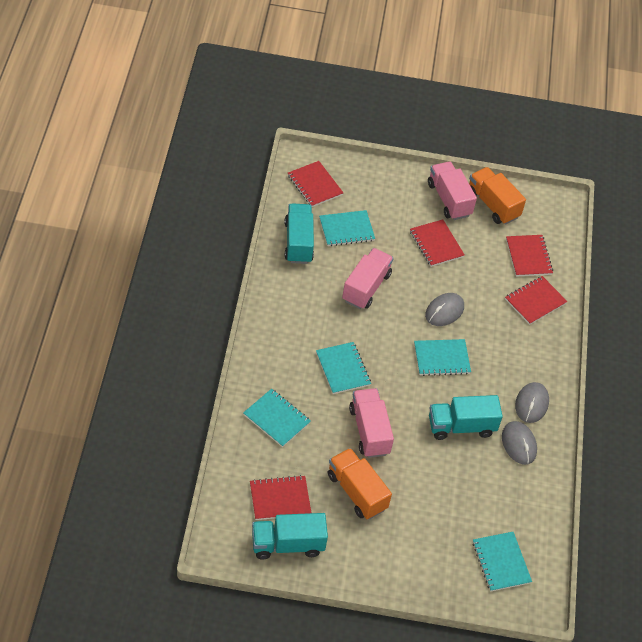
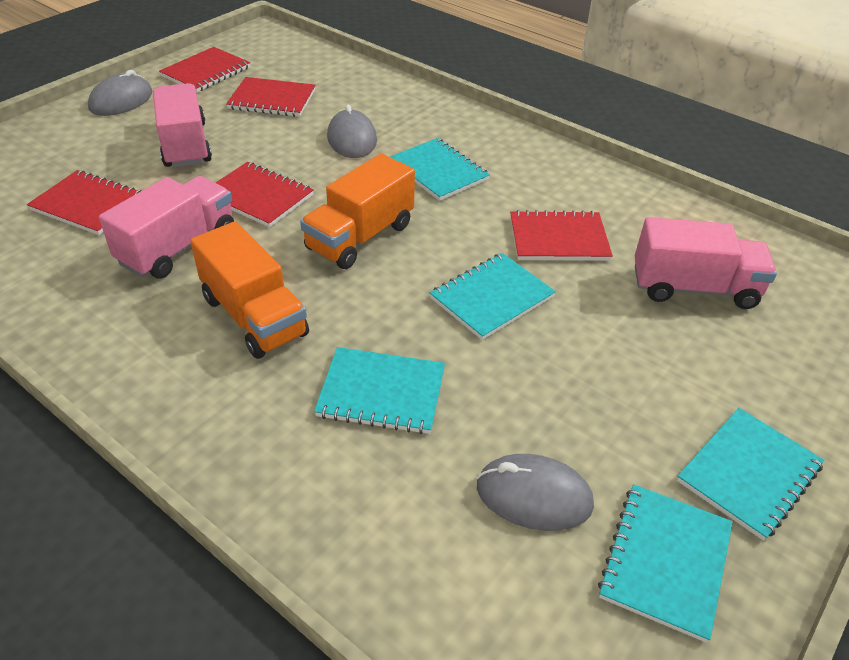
turquoise truck: [252,513,328,560] [285,203,314,264] [429,395,503,440] = 3 -> none = 0

